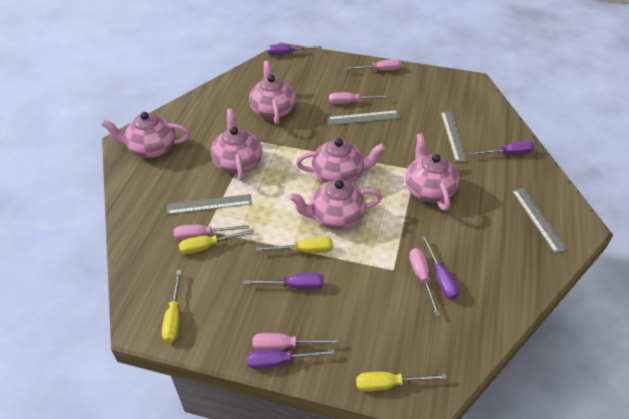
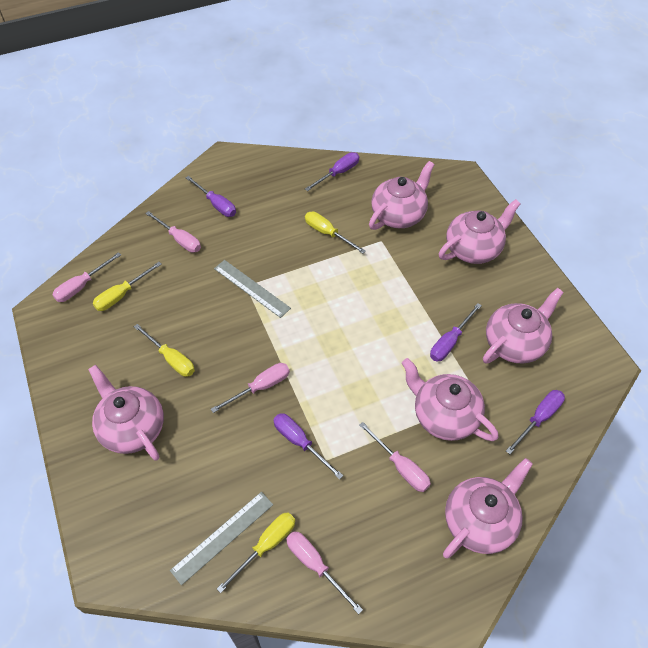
grey ruler: [167,194,252,215] [327,110,400,125] [441,112,468,162] [512,188,568,253] = 4 -> [170,492,273,585] [214,260,291,318] = 2

